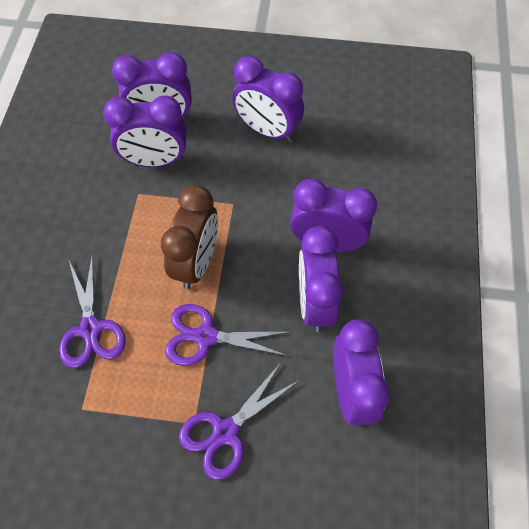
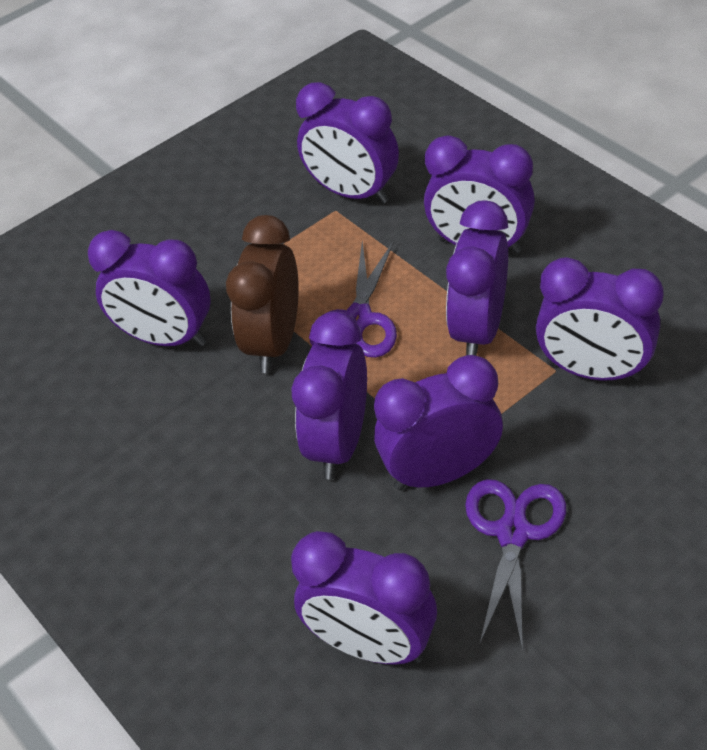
purple clock: [103,96,186,167] [112,52,192,120] [232,56,304,142] [290,179,377,252] [299,226,343,332] [333,319,390,426] = 6 -> [88,230,211,347] [291,312,367,479] [291,531,437,665] [296,82,399,204] [374,355,503,490] [424,135,535,254] [446,201,508,356] [536,257,664,381] = 8
purple scissors: [59,253,126,368] [165,304,289,366] [179,364,300,480] = 3 -> [309,241,397,358] [465,479,566,651] = 2

